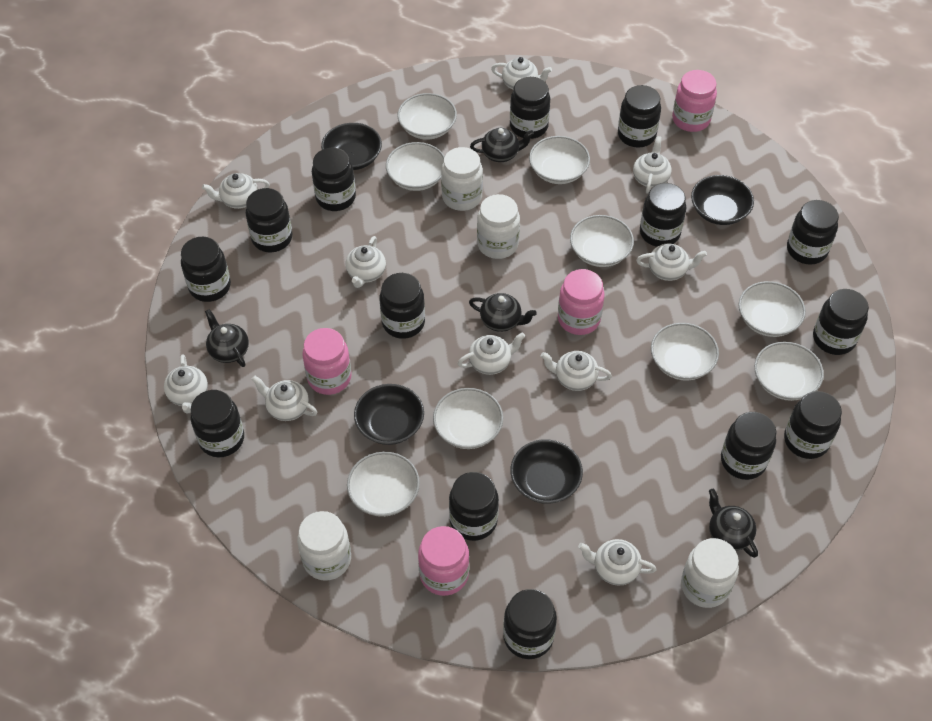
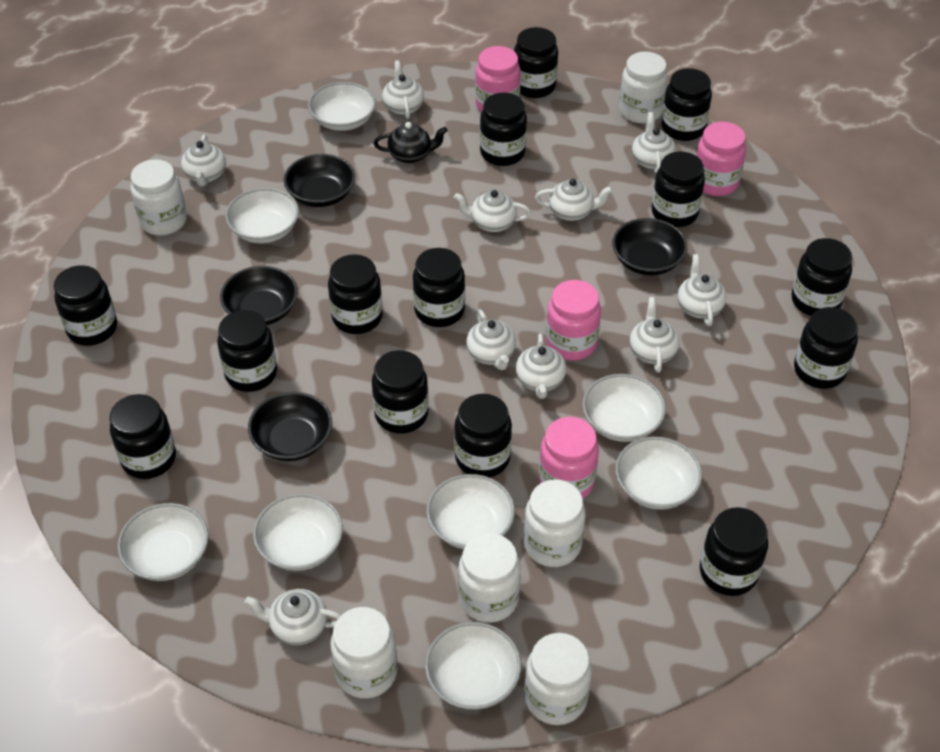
black teapot: [205,309,249,367] [469,293,537,332] [470,128,534,162] [709,488,758,558] = 4 -> [374,122,447,163] = 1
white bowl: [347,452,420,517] [386,142,445,191] [397,93,457,140] [433,388,503,449] [529,136,590,184] [570,215,634,267] [651,323,719,381] [739,281,806,337] [754,342,824,401] = 9 -> [117,503,209,581] [225,188,299,243] [253,494,343,571] [308,82,376,131] [425,622,521,710] [426,474,515,549] [582,374,666,442] [615,437,702,509] = 8
white jar: [297,511,351,581] [441,147,483,211] [477,194,520,259] [681,538,739,608] = 4 -> [131,159,187,236] [330,607,397,699] [458,533,521,623] [524,480,586,567] [524,633,592,725] [619,52,668,123] = 6

